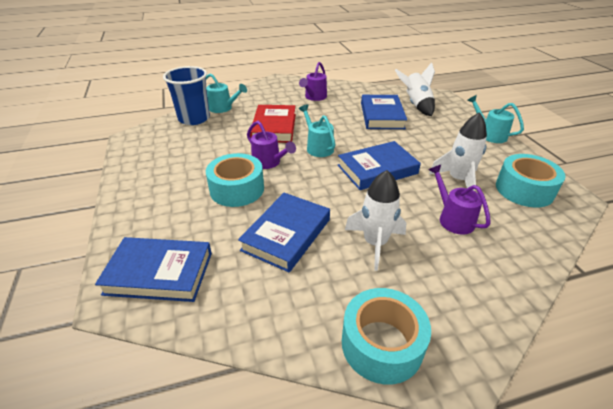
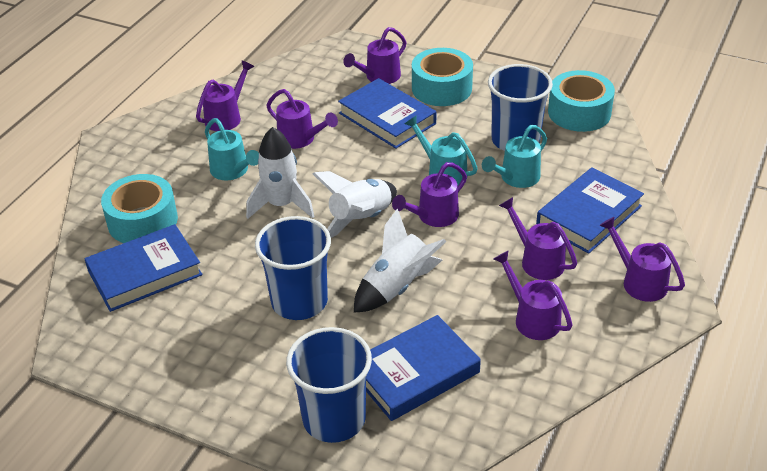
blue cup: [163,66,210,125] = 1 -> [255,216,331,320] [286,327,372,443] [488,64,553,151] = 3
purple watering can: [247,121,296,169] [299,62,327,101] [429,165,491,235] = 3 -> [196,61,254,131] [266,89,338,149] [343,27,406,84] [392,162,467,227] [494,251,573,340] [499,197,577,280] [599,217,685,302] = 7
red book: [250,105,296,143] = 1 -> none = 0

